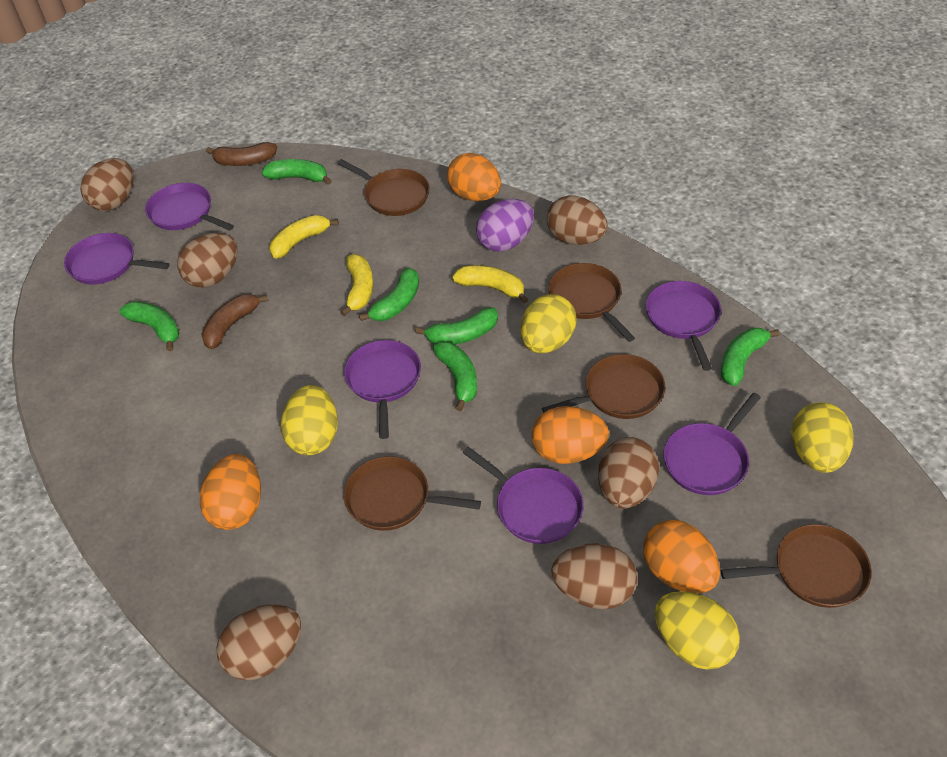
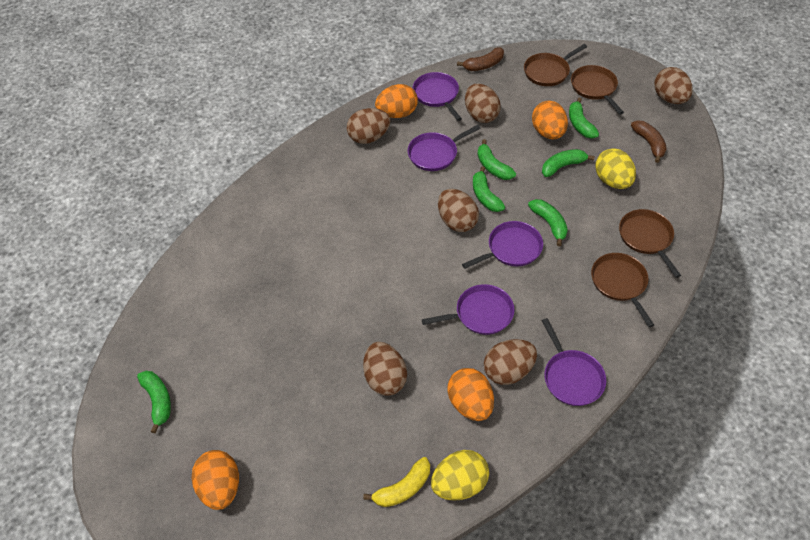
brown pan: [337,159,430,216] [344,456,481,531] [542,354,665,419] [548,263,635,342] [720,524,872,608] = 5 -> [524,44,587,86] [571,65,624,115] [591,253,654,327] [619,209,681,278] = 4
purple egg: [476,199,534,252] = 1 -> none = 0
purple pan: [64,233,170,284] [145,183,234,231] [344,340,421,439] [463,447,584,544] [646,281,721,371] [663,393,761,495] = 6 -> [408,125,481,171] [413,72,462,121] [422,284,514,335] [462,221,543,269] [542,318,606,406] = 5
yellow banana: [269,215,339,259] [340,254,373,316] [452,265,528,303] = 3 -> [363,457,430,507] = 1
yellow egg: [281,385,338,455] [520,294,577,353] [655,591,740,670] [791,402,854,473] = 4 -> [431,450,489,501] [595,148,636,189] = 2

